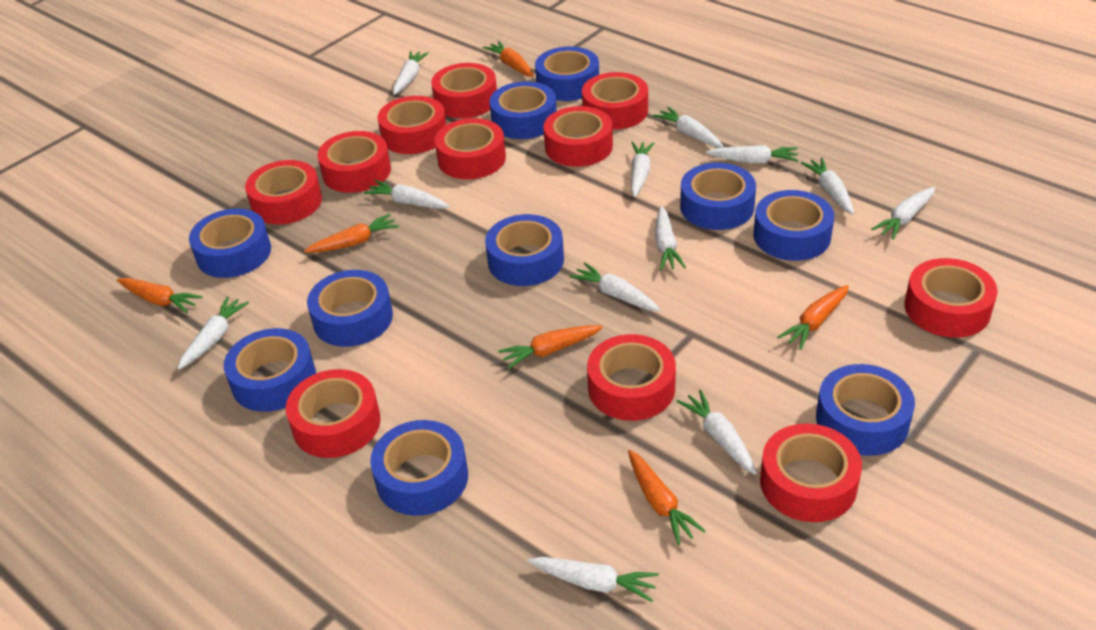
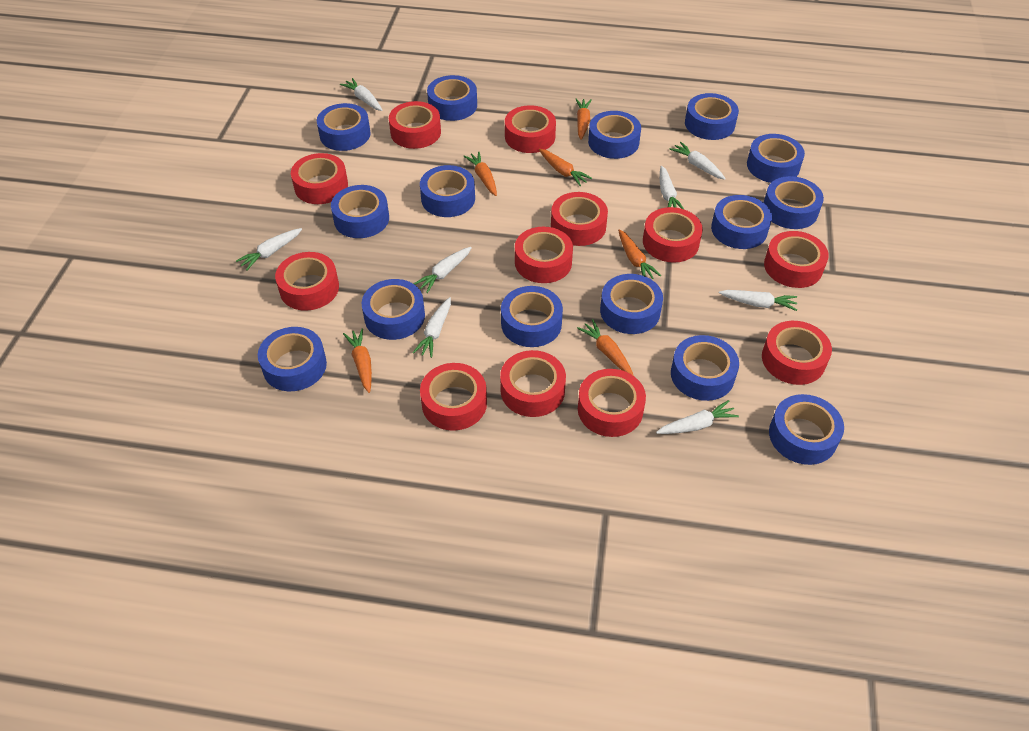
blue tape: [189,208,271,278] [224,328,316,412] [307,270,393,347] [370,420,468,516] [485,214,564,286] [489,81,557,139] [535,46,599,101] [680,163,756,230] [754,190,834,261] [816,364,915,456] = 10 -> [258,327,327,391] [317,103,371,151] [331,185,389,238] [361,279,425,340] [420,165,475,217] [427,75,477,121] [501,286,563,347] [588,111,641,159] [600,274,663,334] [671,335,739,401] [685,93,739,140] [711,195,772,249] [747,134,805,183] [764,176,824,229] [769,394,844,465] = 15
red tape: [245,160,322,224] [286,369,381,458] [318,131,391,193] [377,96,446,154] [431,63,497,118] [435,118,506,179] [543,106,613,167] [582,72,648,130] [587,334,676,421] [760,423,862,522] [904,258,998,338] = 11 -> [275,252,339,311] [291,153,348,204] [389,101,441,149] [420,363,487,431] [500,350,566,417] [505,105,556,153] [515,227,573,283] [551,192,608,246] [578,369,646,437] [643,207,703,263] [762,321,832,385] [764,231,829,288] = 12
white carrot: [177,297,249,370] [364,180,450,209] [393,51,429,95] [528,557,659,602] [569,263,660,311] [631,142,654,197] [653,107,724,148] [655,206,686,270] [677,390,757,475] [706,145,799,163] [801,157,854,215] [871,187,935,240] = 12 -> [236,228,302,271] [340,78,382,111] [413,297,451,358] [414,247,472,293] [656,400,739,434] [660,166,684,209] [669,142,726,180] [719,290,797,311] = 8

